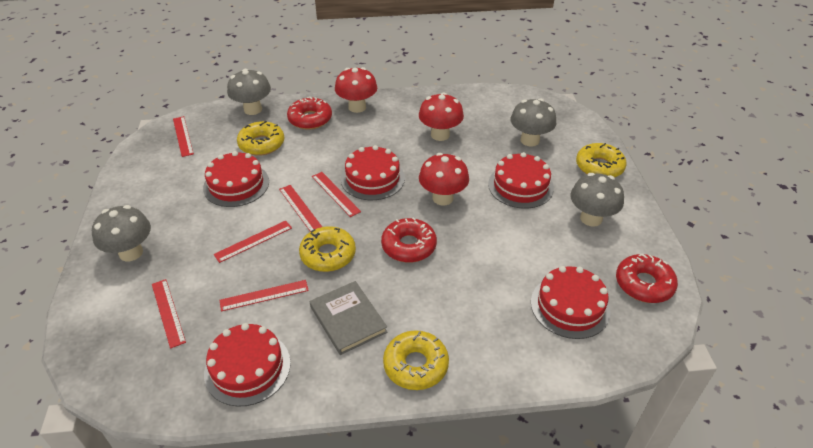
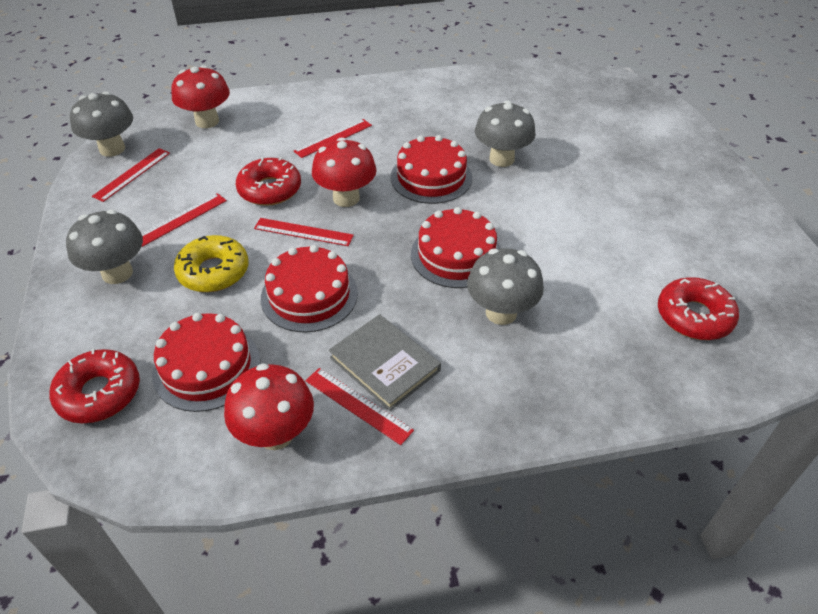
red cake: [203,151,269,207] [204,323,291,407] [341,145,405,200] [488,152,554,209] [531,266,611,339] = 5 -> [152,313,260,412] [261,245,358,332] [391,135,472,204] [411,207,501,288] = 4
red ruler: [152,279,186,349] [173,116,194,157] [214,220,292,263] [220,280,309,312] [279,185,322,232] [312,172,361,217] = 6 -> [92,148,170,202] [141,193,227,247] [254,218,354,246] [294,119,372,158] [306,368,414,445] = 5
yellow donut: [237,121,284,156] [299,226,356,272] [383,330,449,390] [576,143,627,178] = 4 -> [174,235,249,292] = 1

